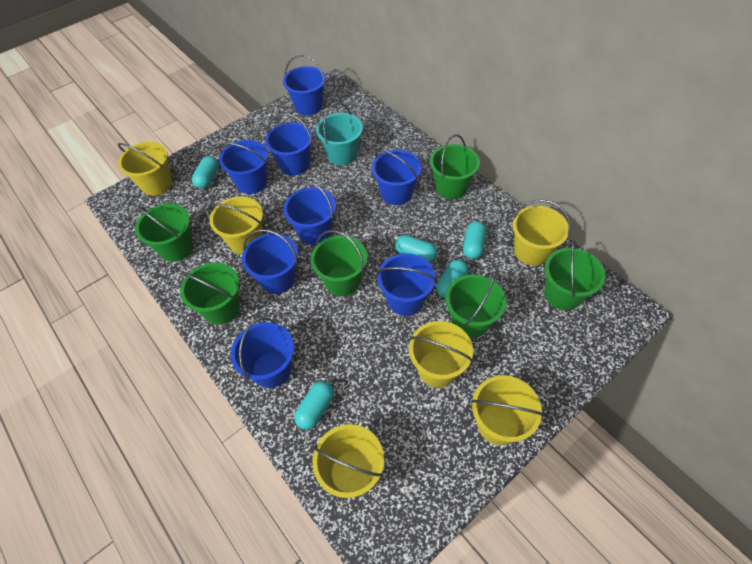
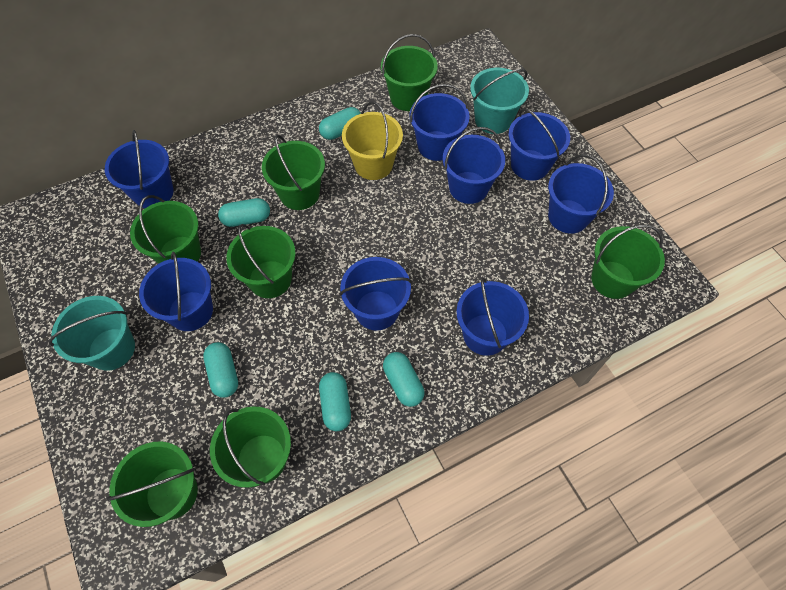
green bucket: [135,204,193,262] [180,263,240,325] [311,230,367,296] [430,134,480,199] [445,272,506,338] [544,241,606,310] = 6 -> [106,441,198,527] [130,195,201,264] [210,407,291,488] [226,224,296,298] [262,135,325,210] [381,34,438,111] [591,224,665,299] = 7
turquoise bucket: [316,102,363,165] = 1 -> [49,296,135,371] [470,68,529,134] = 2
yellow bucket: [118,142,172,195] [209,196,263,254] [313,424,384,498] [409,321,473,388] [471,375,544,445] [513,199,571,266] = 6 -> [342,101,403,180] = 1

